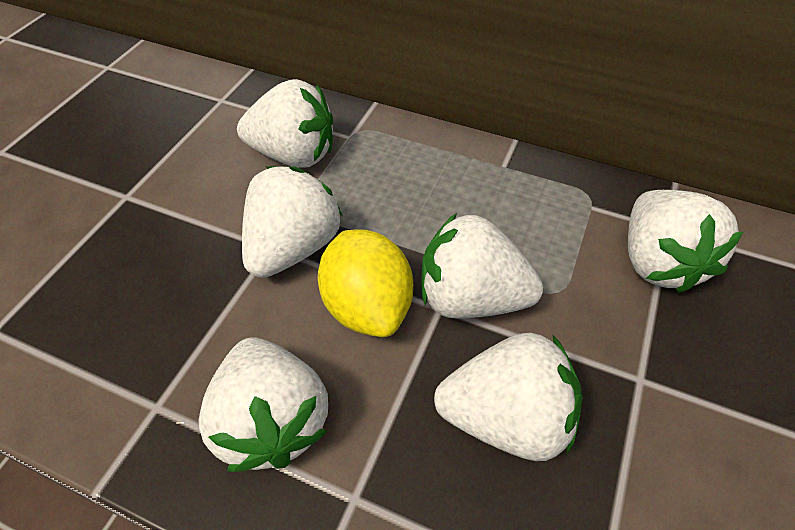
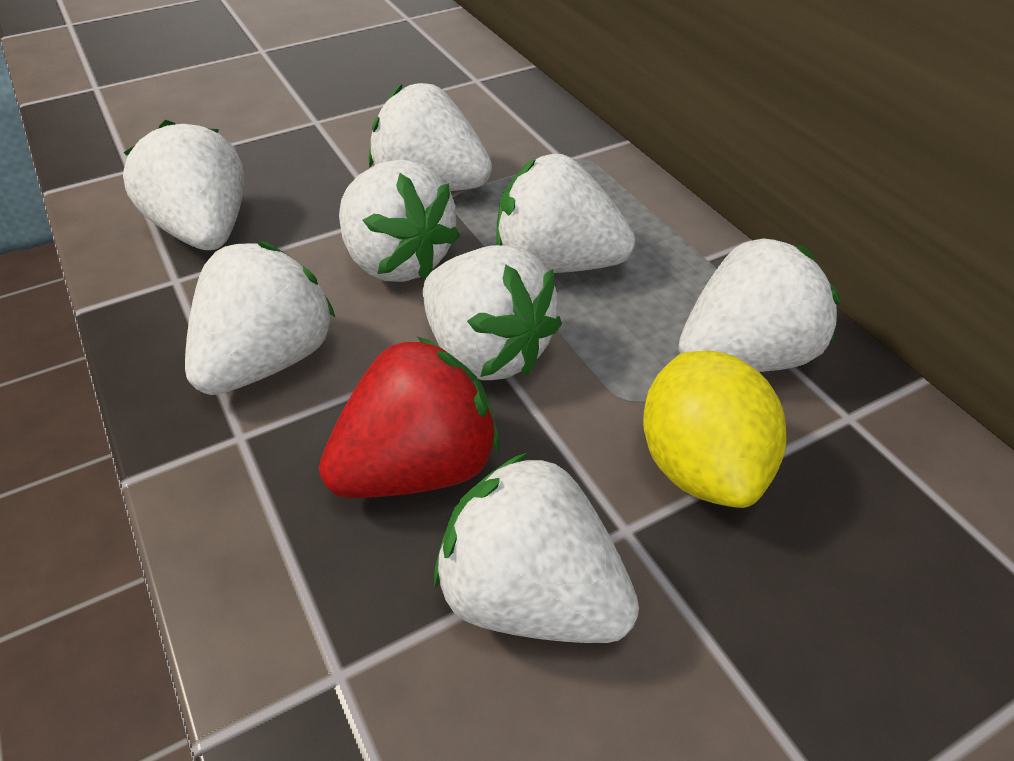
red strawberry: none = 0 -> [319,336,499,498] = 1
white strawberry: [198,337,328,472] [237,79,333,168] [242,166,342,278] [422,213,543,318] [434,333,582,461] [628,190,743,293] = 6 -> [123,120,244,250] [185,241,336,395] [339,159,460,282] [369,83,492,191] [423,245,562,380] [434,452,639,643] [496,154,635,273] [678,237,840,372] = 8

